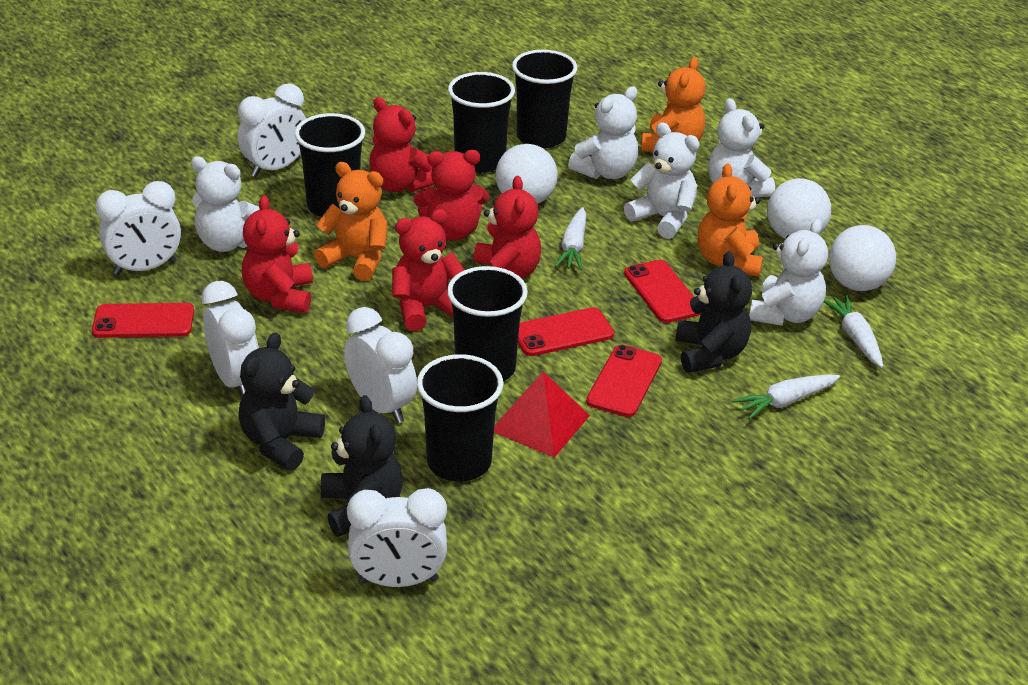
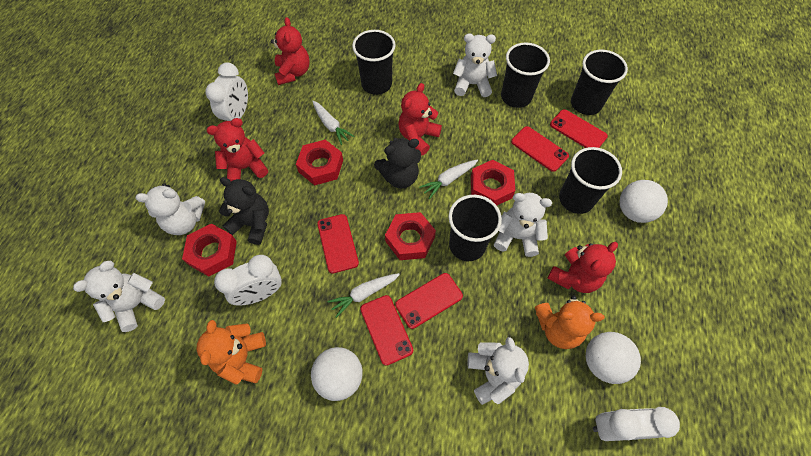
black teddy bear: [239,332,325,471] [321,395,403,537] [675,251,752,373] = 3 -> [219,177,269,245] [374,137,421,189] = 2
orange teddy bear: [314,162,388,281] [641,57,706,152] [698,163,763,277] = 3 -> [197,320,266,385] [535,295,605,349] = 2
red nut: none = 0 -> [182,223,237,277] [296,140,343,186] [385,212,436,260] [471,160,515,205] = 4
red phone: [92,303,194,338] [518,307,614,356] [586,345,662,417] [624,260,701,323] = 4 -> [317,214,359,274] [360,295,413,366] [395,273,463,329] [511,126,569,172] [550,109,608,148] = 5
red pyramid: [494,372,590,458] = 1 -> none = 0
red teddy bear: [242,195,313,313] [369,97,434,192] [392,209,464,331] [414,150,489,241] [474,176,541,279] = 5 -> [207,118,268,181] [271,17,310,85] [398,83,442,155] [547,242,618,293] = 4
white clock: [95,181,181,275] [201,281,259,397] [238,83,306,177] [344,307,417,423] [347,488,447,587] = 5 -> [205,62,248,121] [214,255,282,306] [593,407,680,441] = 3

